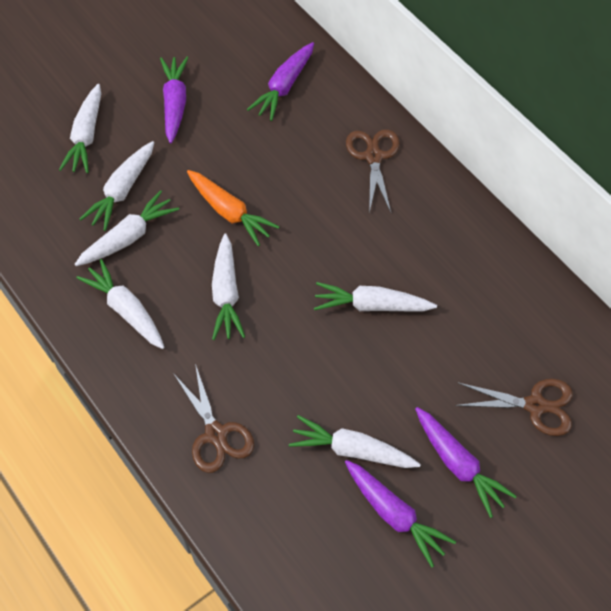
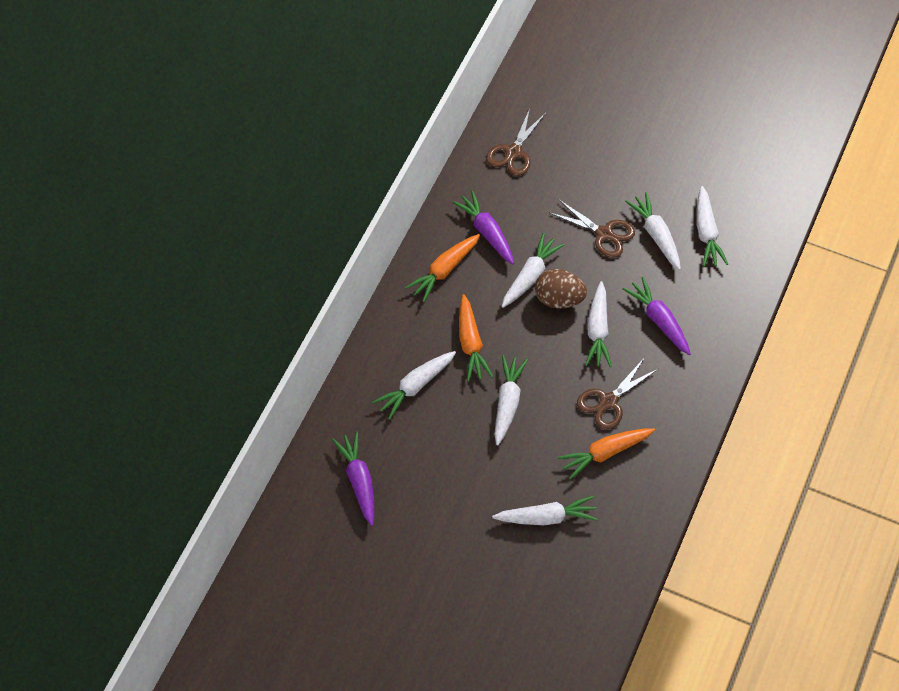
brown egg: none = 0 -> [535,269,587,308] = 1
orange carrot: [187,170,279,246] = 1 -> [405,234,480,302] [459,294,493,382] [558,428,655,479] = 3
purple carrot: [160,57,188,143] [247,42,314,121] [345,460,456,567] [415,407,517,518] = 4 -> [332,432,375,526] [452,190,514,264] [623,277,691,355] = 3

